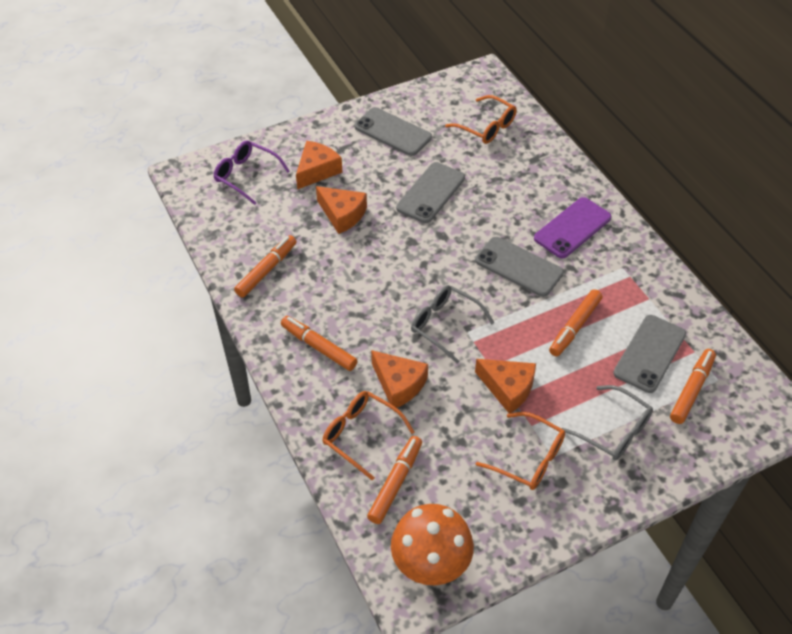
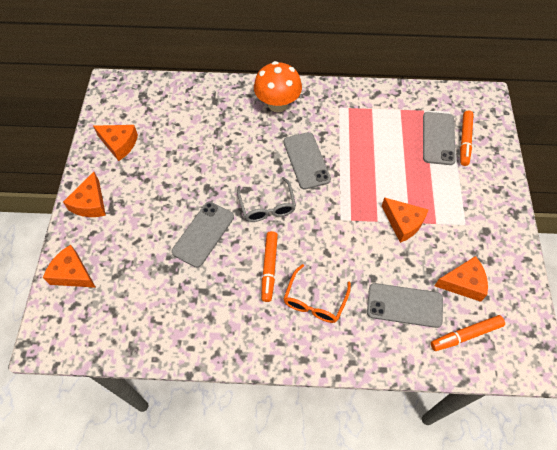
grey glasses: [411,285,494,364] [562,385,653,461] = 2 -> [237,177,296,222] = 1
orange cheese: [296,141,342,189] [316,186,367,234] [371,350,428,408] [475,359,536,413] = 4 -> [43,245,96,288] [63,172,106,217] [93,125,138,161] [382,197,429,243] [435,256,488,302] = 5
orange glasses: [323,391,414,480] [445,95,517,144] [476,412,565,490] = 3 -> [283,264,351,323] = 1
orange marker: [234,235,296,297] [281,316,357,371] [367,436,422,524] [549,289,602,356] [670,349,716,424] = 5 -> [262,231,278,302] [431,315,505,351] [460,110,473,166] = 3
purple glasses: [213,140,290,205] = 1 -> none = 0
purple phone: [534,197,611,258] = 1 -> none = 0

